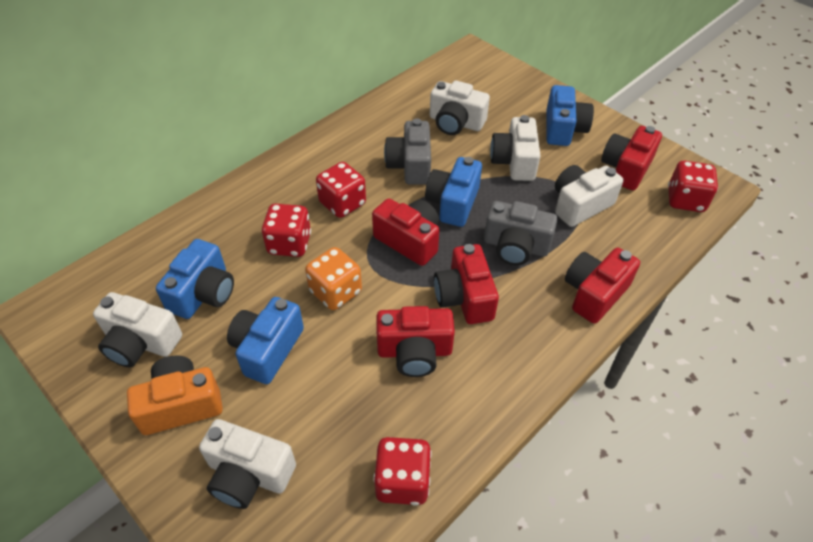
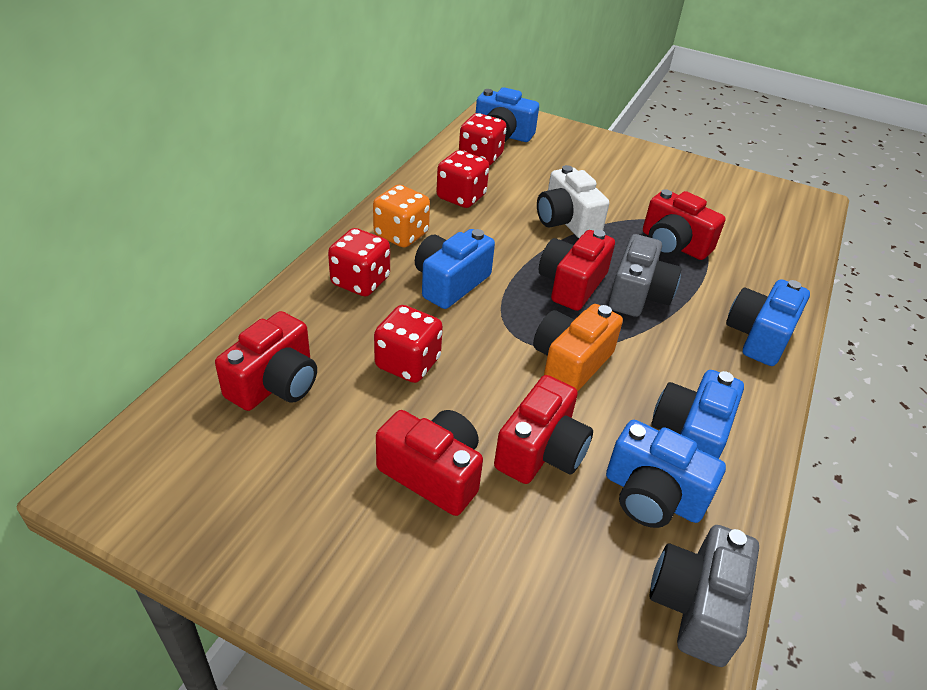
blue camera: [156,239,234,319] [227,297,304,384] [425,157,482,227] [547,85,594,146] = 4 -> [415,229,495,309] [476,87,539,142] [606,420,726,528] [651,370,744,459] [726,279,810,366] = 5
white camera: [93,292,182,368] [199,419,296,509] [430,81,490,135] [490,115,541,181] [555,165,623,227] = 5 -> [537,165,609,238] = 1

